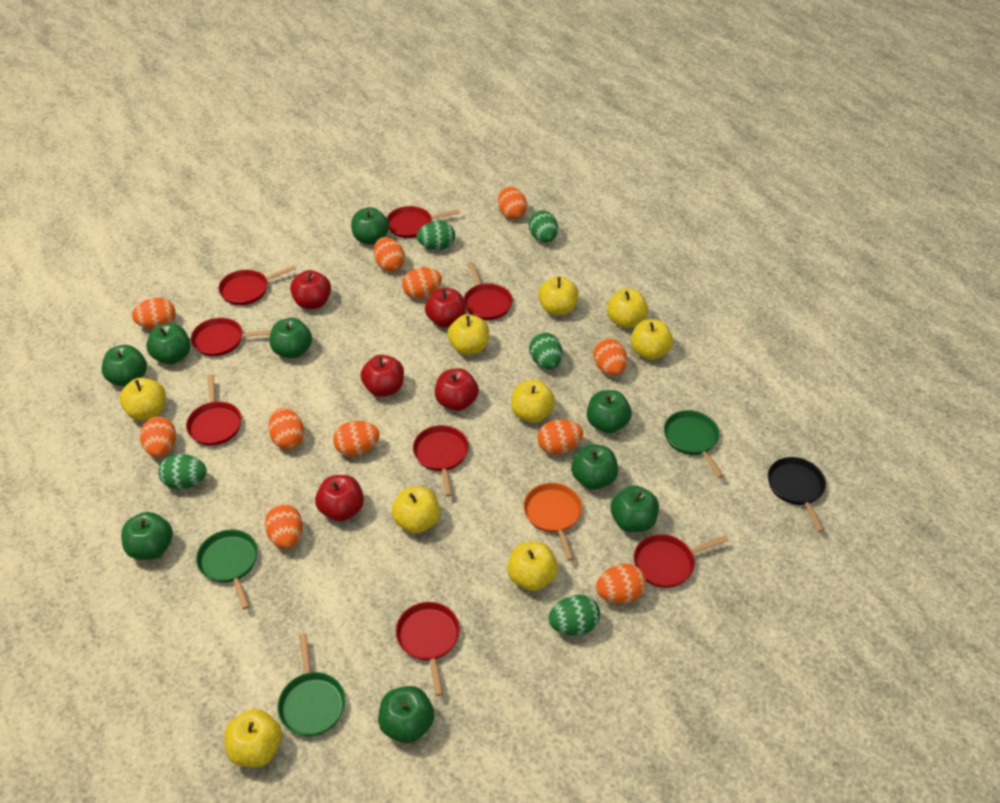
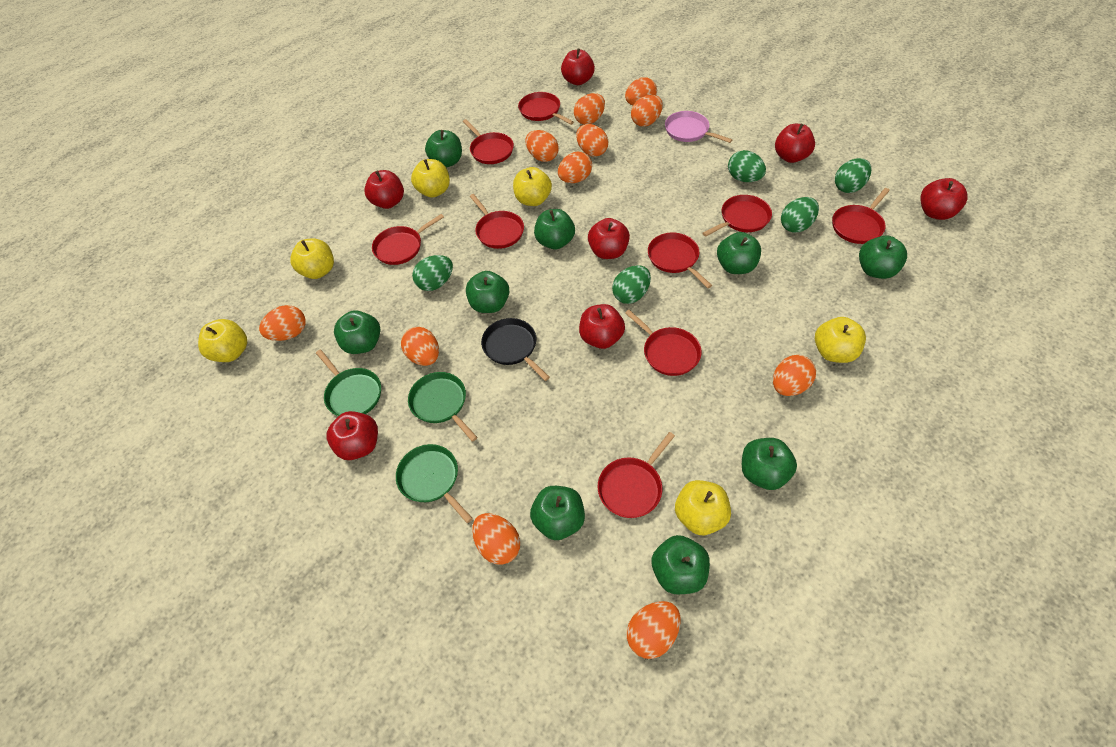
orange pan: [524,483,582,561] = 1 -> none = 0
pink pan: none = 0 -> [665,111,732,143] = 1
red apple: [290,270,331,309] [315,475,364,521] [361,355,404,397] [425,288,466,328] [435,368,479,411] = 5 -> [326,411,378,460] [364,170,404,209] [561,48,595,85] [579,304,625,349] [588,218,630,259] [775,124,815,163] [921,178,967,220] = 7
red pan: [186,374,242,446] [191,318,271,356] [218,265,296,305] [387,206,460,238] [396,602,460,696] [413,425,469,497] [464,262,513,320] [634,534,728,588] = 8 -> [372,214,444,265] [463,119,514,164] [470,194,524,249] [518,92,574,125] [598,432,675,518] [625,310,702,376] [648,233,712,288] [703,195,772,237] [832,188,890,244] = 9
yellow apple: [120,378,166,421] [224,709,282,767] [392,487,440,534] [447,314,489,355] [507,542,558,591] [511,380,555,423] [538,276,579,316] [607,289,648,328] [631,319,673,360] = 9 -> [198,319,247,362] [290,238,334,279] [411,159,450,198] [513,167,552,206] [675,480,731,535] [815,317,866,363] = 6

